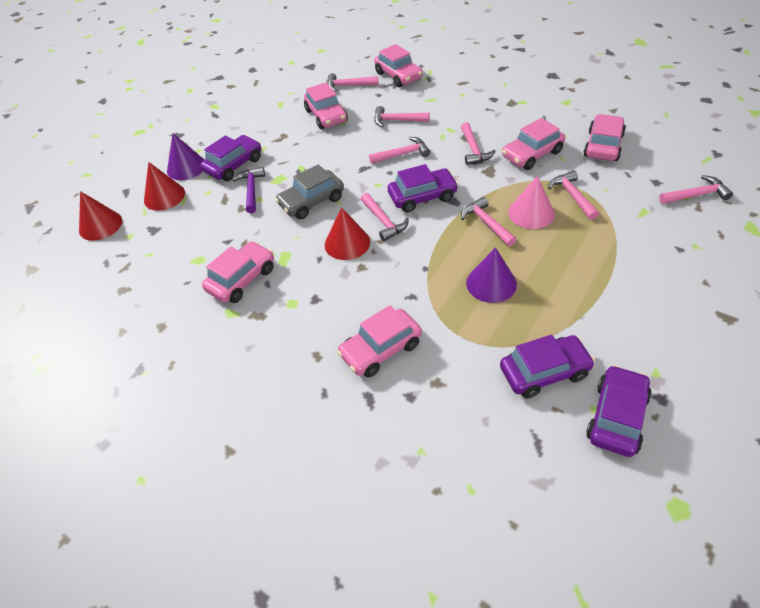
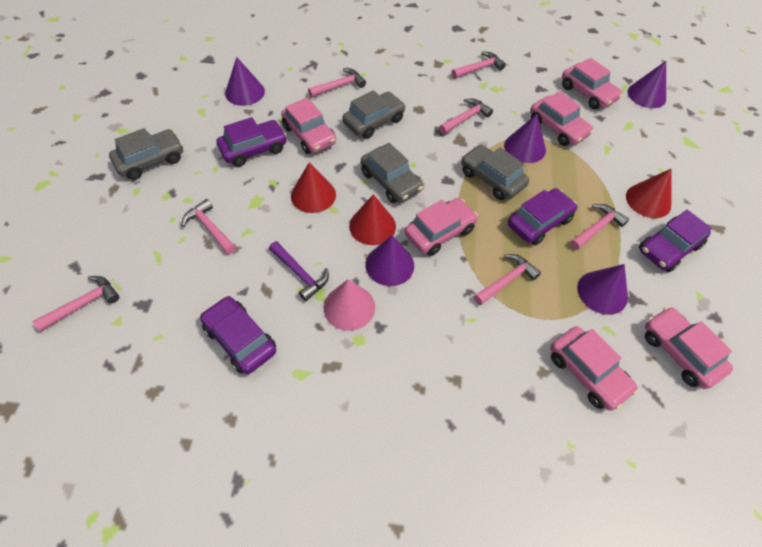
grey car: [275,164,344,219] = 1 -> [109,128,183,180] [342,90,406,139] [361,143,423,203] [461,145,529,200] = 4
pink hammer: [328,73,378,92] [361,193,409,241] [369,137,430,164] [374,106,430,127] [461,122,496,165] [461,197,517,246] [548,170,599,220] [659,175,733,204] = 8 -> [32,276,119,332] [181,199,236,255] [308,68,366,97] [439,99,493,134] [452,52,506,79] [474,254,541,305] [570,204,629,250] = 7
purple cone: [167,133,204,180] [466,247,517,303] = 2 -> [225,57,265,106] [365,235,414,286] [504,114,546,163] [577,264,628,315] [627,61,666,108] = 5

